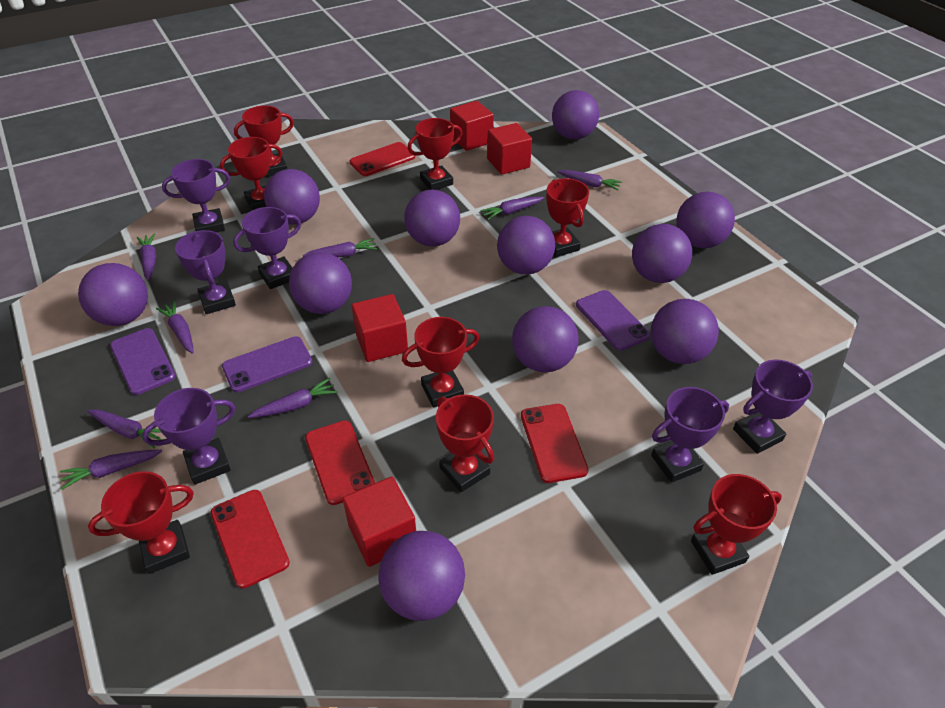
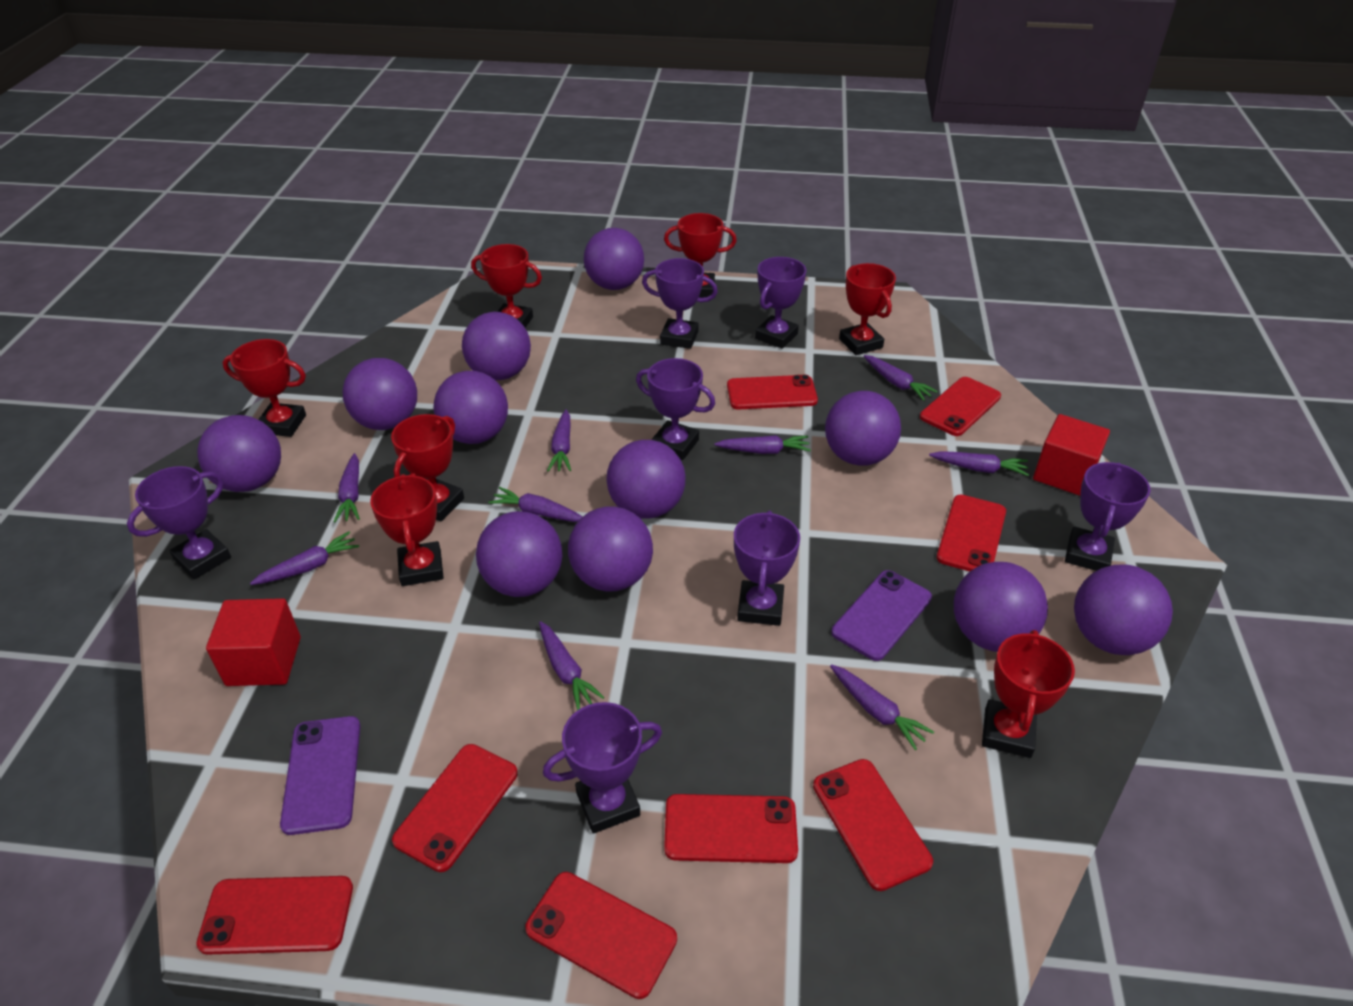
purple carrot: [60,450,162,490] [87,409,162,448] [137,233,156,281] [156,301,194,354] [248,378,337,418] [303,238,377,257] [480,197,544,220] [557,170,622,191] = 8 -> [250,531,359,585] [334,453,360,522] [489,487,583,522] [539,621,604,710] [547,409,571,472] [714,435,811,454] [830,664,934,750] [864,355,938,401] [929,451,1029,476] = 9
purple phone: [110,328,176,395] [222,336,312,392] [576,290,650,351] = 3 -> [280,716,360,835] [831,570,932,661] = 2
purple trophy: [142,388,236,485] [162,159,230,232] [175,230,236,314] [233,207,301,289] [651,387,729,483] [733,360,813,454] = 6 -> [127,466,231,579] [543,702,662,834] [636,358,715,460] [642,258,718,349] [734,511,800,626] [755,257,806,349] [1065,462,1150,571] = 7
red cube: [343,476,416,567] [352,294,408,362] [450,101,494,151] [487,123,532,175] = 4 -> [206,598,301,686] [1033,414,1110,496] = 2
red phone: [211,490,290,589] [305,420,375,505] [350,142,415,176] [521,404,588,483] = 4 -> [196,876,353,955] [392,744,518,872] [525,872,677,999] [664,794,798,863] [727,375,818,410] [813,759,933,891] [920,377,1001,436] [937,495,1006,571] = 8
red trophy: [88,471,194,574] [220,137,283,210] [234,106,294,178] [402,317,479,407] [407,118,462,190] [436,394,494,492] [546,178,589,257] [691,474,782,575] = 8 -> [223,339,306,437] [370,474,444,586] [391,414,464,522] [471,244,542,328] [664,213,737,297] [839,263,896,355] [982,630,1075,758] = 7

